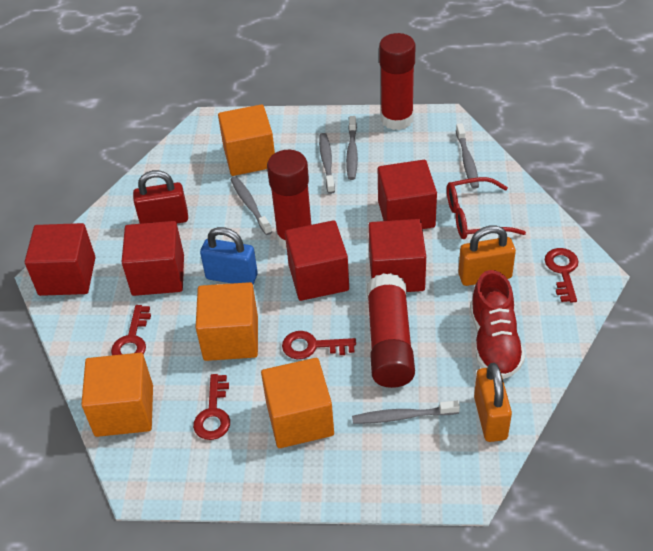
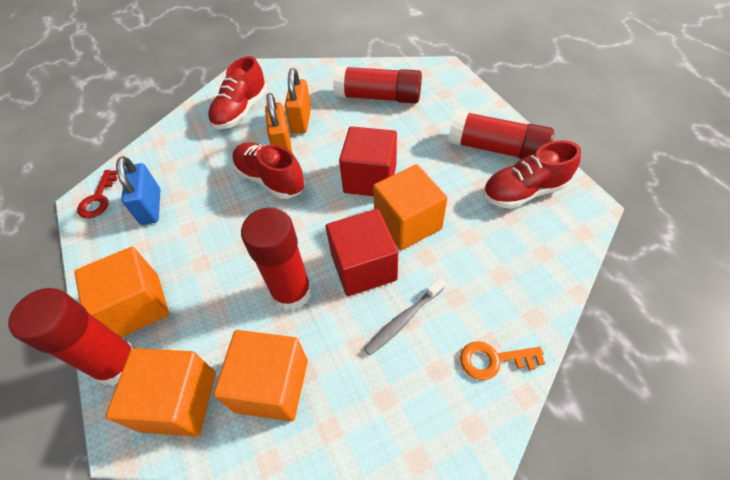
grey toothbrush: [231,176,272,235] [319,133,335,194] [346,116,358,180] [352,400,460,424] [456,123,479,189] = 5 -> [364,278,445,356] = 1
orange key: none = 0 -> [460,341,545,380] = 1
red cube: [25,223,95,296] [122,221,184,296] [285,220,349,301] [368,219,426,292] [378,160,437,229] = 5 -> [326,209,398,296] [339,126,397,196] = 2
red glasses: [447,177,526,239] = 1 -> none = 0
red glue stick: [267,150,311,249] [367,273,415,388] [379,33,415,130] = 3 -> [8,288,136,386] [241,207,312,311] [333,66,422,104] [449,110,554,159] = 4
red key: [111,305,151,355] [193,374,230,440] [282,331,356,359] [545,248,579,303] = 4 -> [77,170,117,218] = 1
red padlock: [133,170,188,224] = 1 -> none = 0
red shoe: [470,270,525,379] = 1 -> [208,56,267,129] [232,142,305,199] [483,140,581,209] = 3

